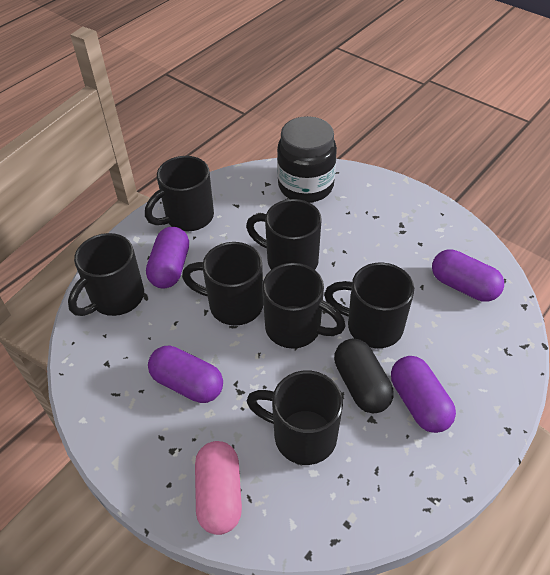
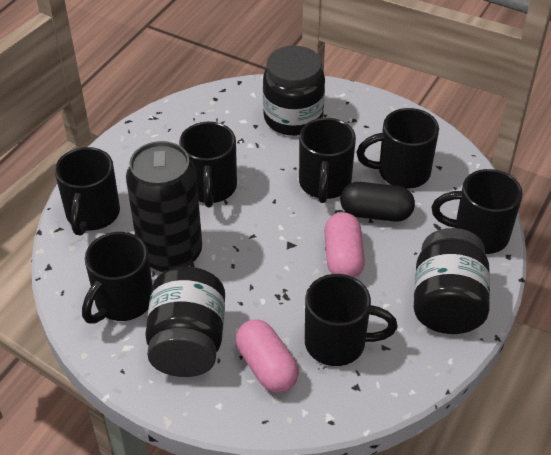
black can: none = 0 -> [126,141,202,272] = 1
black jar: [277,116,337,203] = 1 -> [145,267,225,377] [263,46,325,136] [414,228,490,334] = 3
pink capsule: [195,441,242,535] = 1 -> [236,320,299,393] [324,212,365,278] = 2
purple capsule: [146,227,189,289] [148,345,223,403] [391,356,456,433] [432,249,504,302] = 4 -> none = 0

